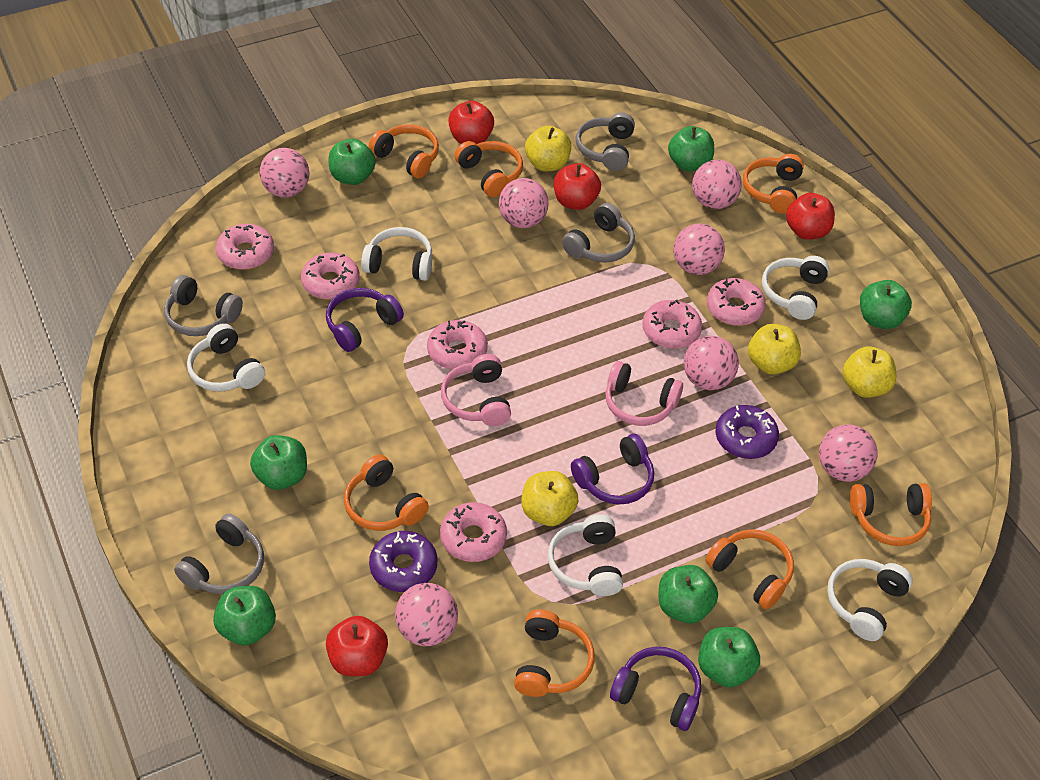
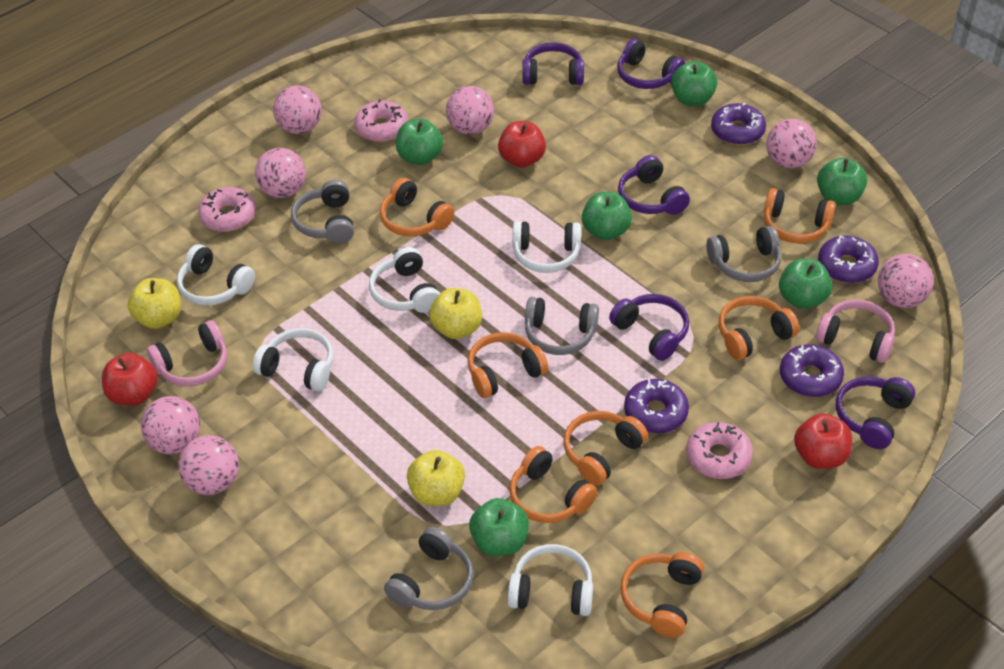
green apple: [213,586,276,646] [250,435,307,490] [328,139,376,185] [659,565,718,624] [668,126,714,172] [698,627,760,688] [860,280,912,329] = 7 -> [396,119,443,165] [469,498,529,556] [582,192,632,240] [671,61,717,106] [779,258,832,309] [817,157,867,205] = 6
pink donut: [216,224,274,270] [301,253,360,300] [427,320,488,370] [440,502,507,562] [642,300,702,349] [707,278,766,326] = 6 -> [198,187,256,232] [354,99,408,142] [686,422,753,479] = 3
purple donut: [369,531,437,592] [716,405,779,459] = 2 -> [624,379,689,433] [711,102,766,145] [780,344,844,397] [818,235,879,283] = 4
purple headphones: [326,288,404,352] [571,434,654,505] [610,647,701,731] = 3 -> [522,42,584,85] [609,294,689,361] [617,39,685,89] [618,155,690,215] [836,376,915,449] = 5
red apple: [326,616,388,676] [448,101,494,144] [554,163,601,210] [786,193,835,240] = 4 -> [102,353,158,406] [498,121,546,167] [794,413,852,469] = 3
yellow apple: [522,471,578,526] [525,126,571,171] [748,324,801,374] [843,346,896,398] = 4 -> [128,278,181,329] [407,450,465,506] [429,288,482,339] = 3

